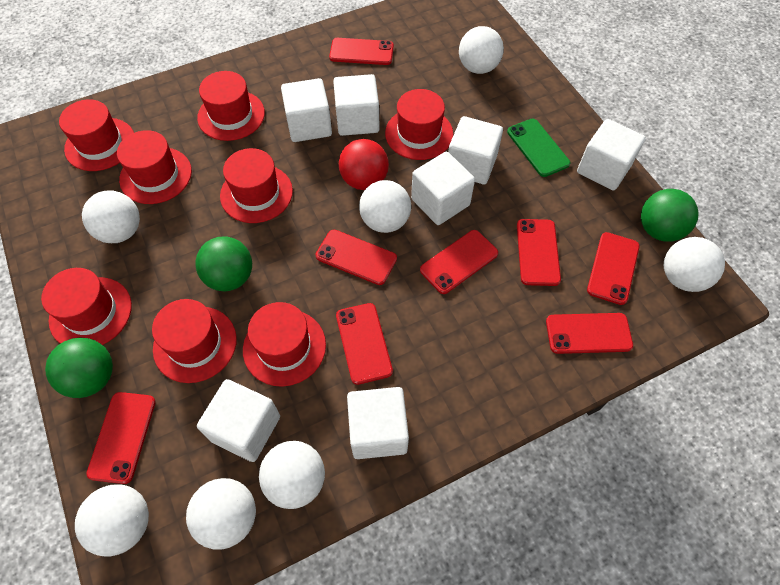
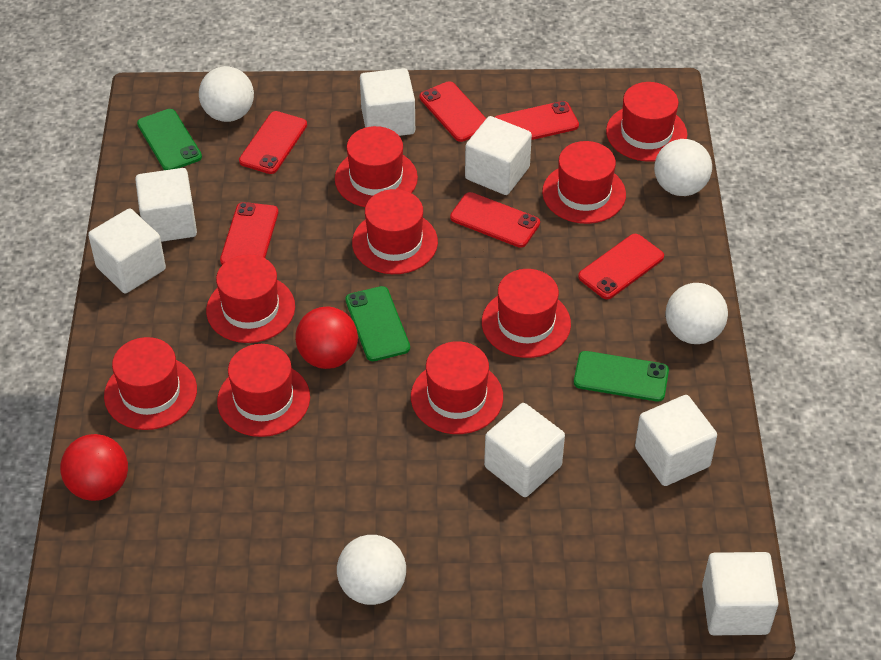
green ball: [45,338,113,398] [196,237,252,291] [641,189,699,242] = 3 -> none = 0
green phone: [507,119,571,177] = 1 -> [137,109,202,170] [345,286,410,361] [574,351,669,402] = 3
red ball: [339,139,389,190] = 1 -> [60,434,128,501] [295,306,358,369] = 2
red hat: [41,268,132,345] [59,99,134,171] [117,130,192,204] [152,299,237,383] [197,71,265,141] [220,148,293,223] [243,302,326,387] [385,89,453,160] = 8 -> [104,337,197,430] [206,254,295,343] [217,344,310,437] [335,126,418,207] [352,189,438,274] [411,341,503,434] [482,269,571,358] [542,141,626,224] [606,82,687,162] = 9
red phone: [86,392,156,484] [315,230,397,285] [329,38,394,65] [336,303,393,385] [420,230,498,294] [517,219,561,286] [546,313,633,354] [587,232,640,305] = 8 -> [220,202,278,265] [239,111,307,174] [420,81,486,142] [450,192,540,248] [495,101,579,140] [578,234,664,299] = 6
white ball: [75,484,149,557] [82,191,140,243] [186,478,256,550] [259,441,325,509] [359,180,411,233] [459,26,504,74] [664,237,725,292] = 7 -> [199,66,254,122] [337,535,406,605] [654,139,712,196] [666,283,728,344] = 4

